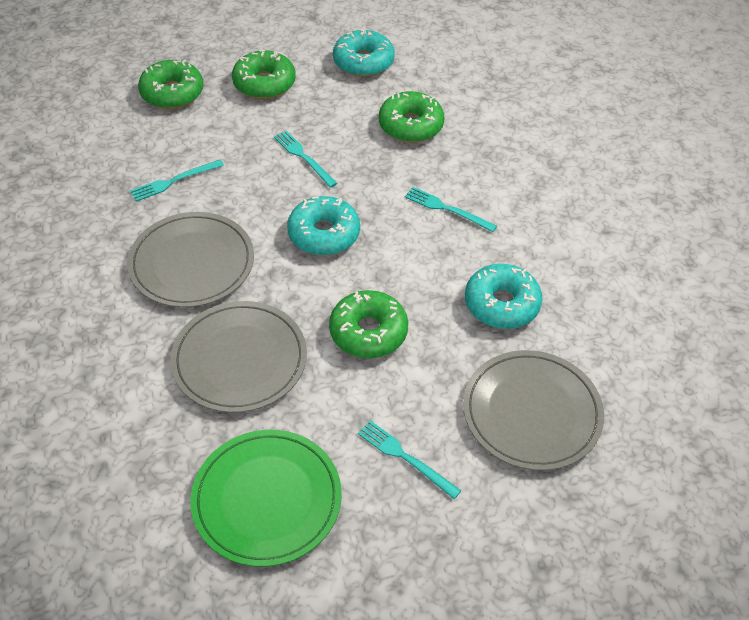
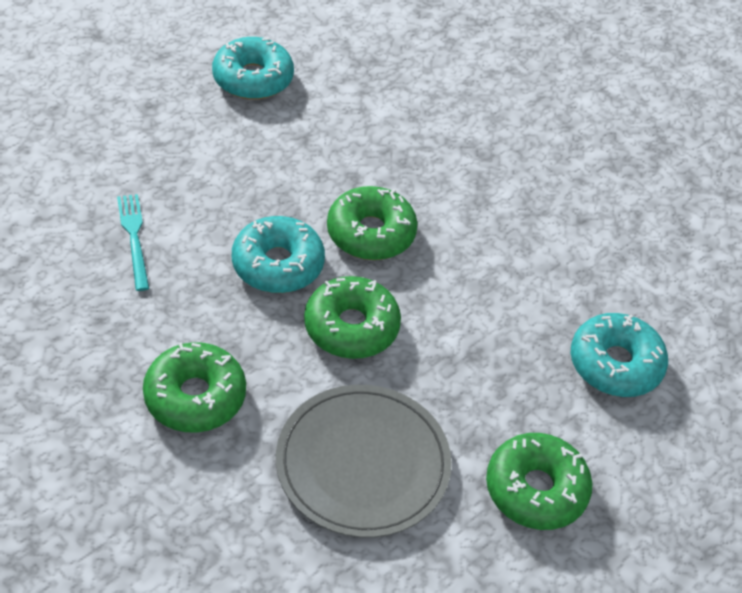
green plate: [190,430,342,567] = 1 -> none = 0
grey plate: [127,212,254,307] [170,301,307,413] [463,350,604,471] = 3 -> [276,385,452,538] = 1
turquoise fork: [130,160,224,202] [274,131,338,188] [358,420,461,499] [405,187,497,232] = 4 -> [117,194,149,291] = 1

